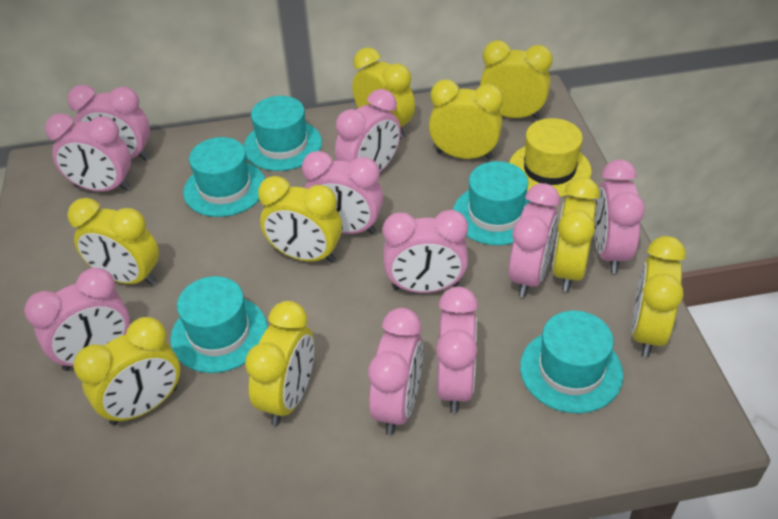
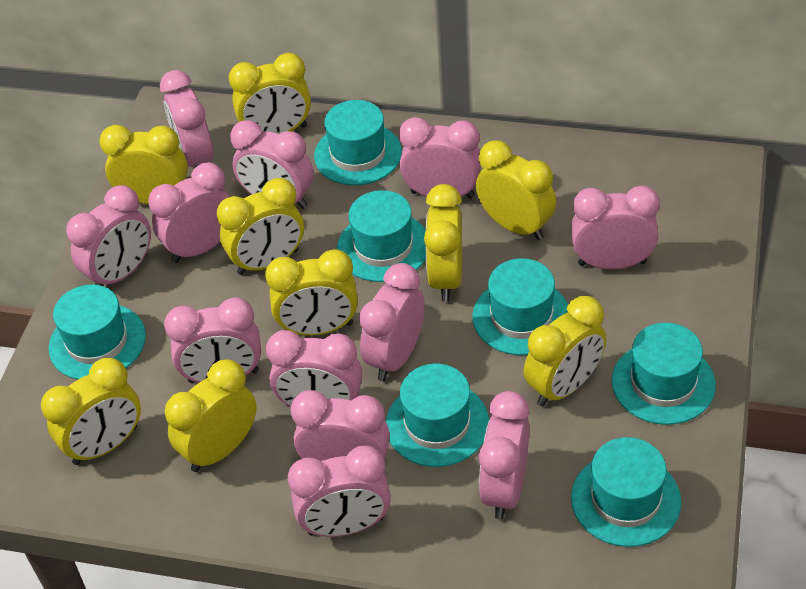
pink clock: [24,268,130,371] [45,113,131,192] [68,85,150,161] [302,151,383,234] [335,89,401,172] [368,308,423,435] [383,210,468,293] [436,287,478,413] [509,183,560,297] [594,160,645,273] = 10 -> [66,185,151,286] [148,163,230,263] [160,70,214,167] [164,297,261,383] [230,120,313,209] [266,330,362,407] [288,446,391,537] [291,390,390,461] [359,263,425,381] [399,117,481,198] [479,391,529,519] [571,186,660,269] = 12
turquoise hat: [171,276,268,373] [183,137,265,217] [244,96,322,171] [453,161,532,245] [520,310,623,413] = 5 -> [49,284,146,380] [314,100,402,185] [337,190,426,282] [386,364,489,467] [472,258,568,355] [571,437,681,547] [612,323,716,425] = 7
yellow hat: [509,118,592,197] = 1 -> none = 0

